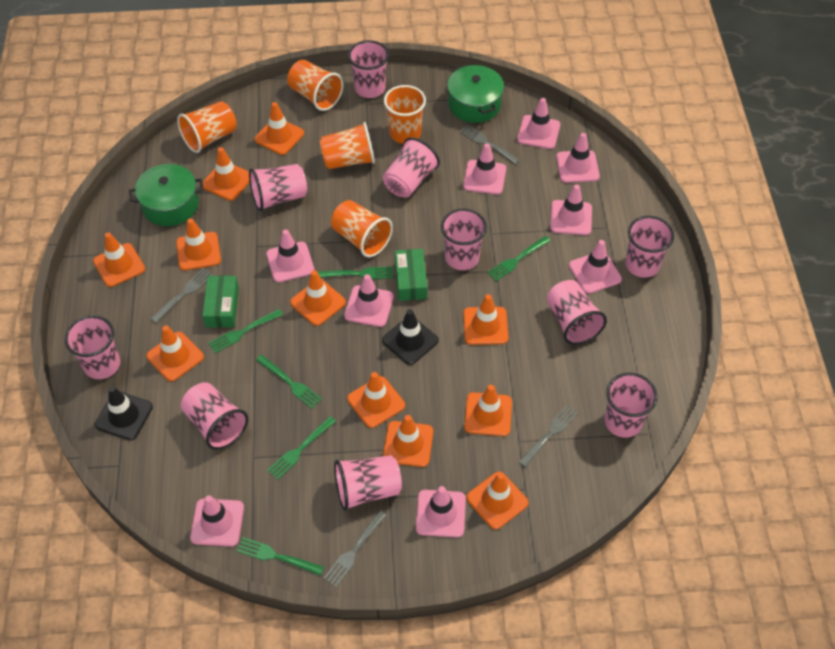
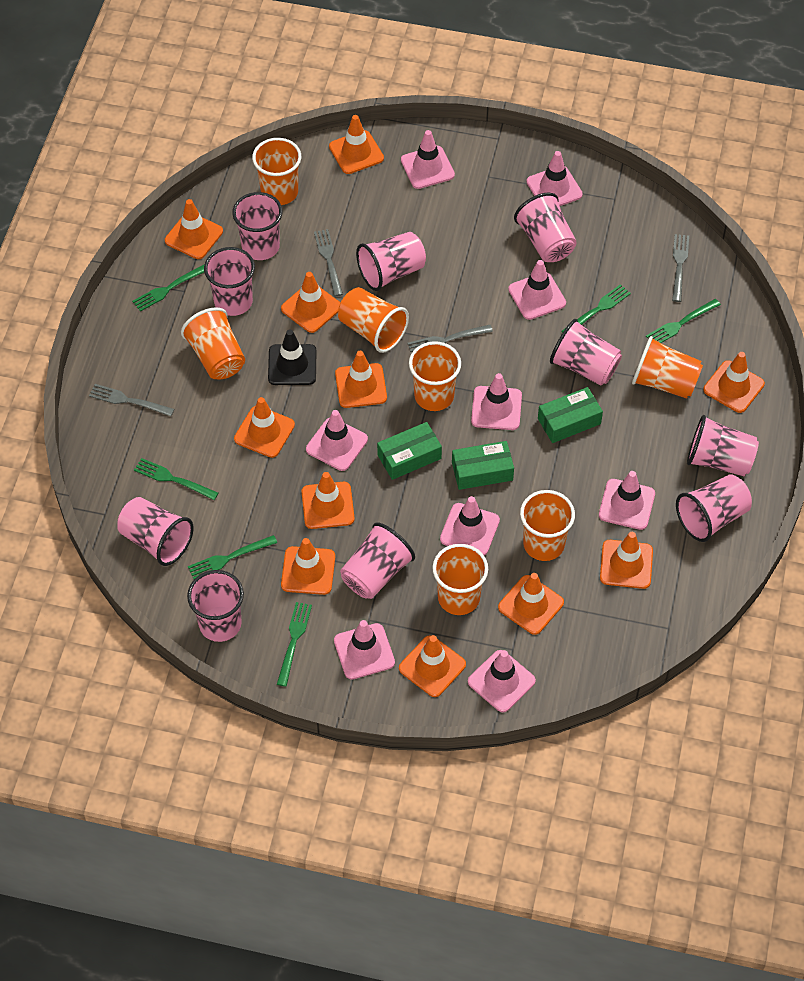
black traffic cone: [95,386,153,441] [382,309,439,365] = 2 -> [268,329,316,385] = 1
green box: [202,276,239,328] [395,249,427,301] = 2 -> [377,422,442,480] [452,441,514,490] [538,387,603,443] = 3
green pot: [129,164,204,226] [447,64,504,123] = 2 -> none = 0
orange cup: [177,101,237,153] [287,60,344,111] [320,122,375,169] [331,200,393,257] [384,85,426,144] = 5 -> [181,307,245,379] [252,138,301,205] [338,287,409,353] [409,341,461,411] [432,544,488,615] [520,490,575,561] [632,336,703,399] = 7

